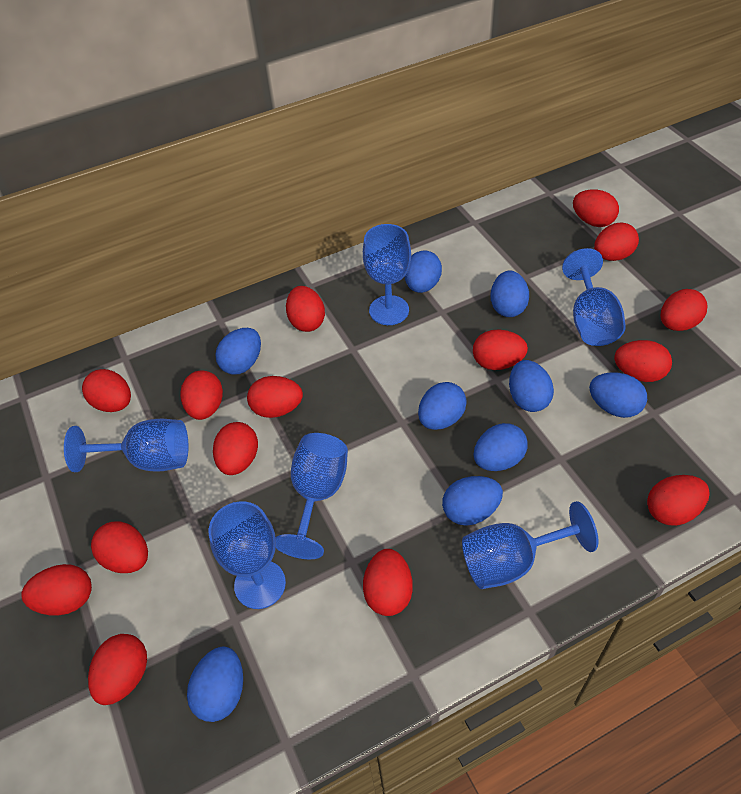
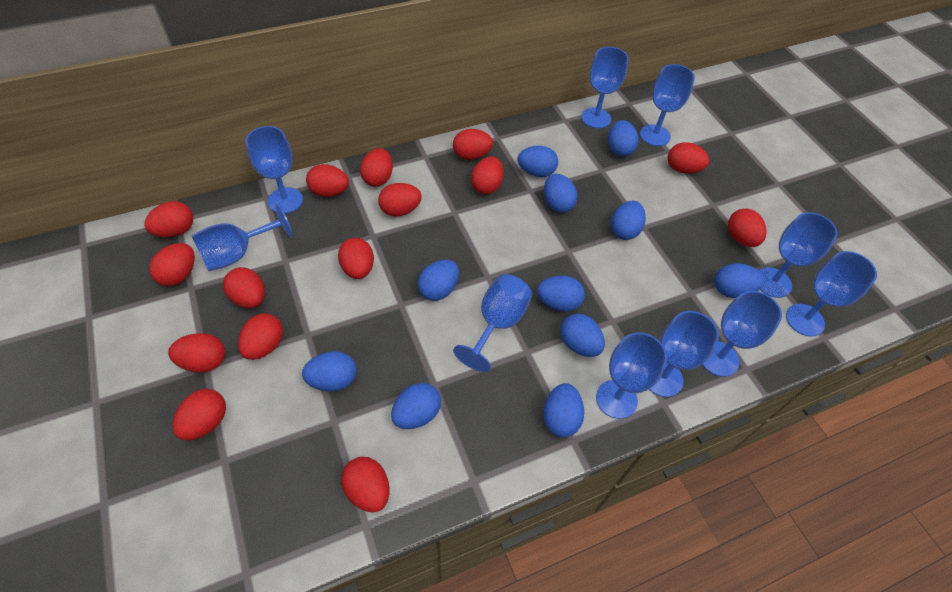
blue egg: [187,646,243,722] [215,328,261,375] [405,250,442,293] [418,382,467,430] [442,476,503,526] [473,423,527,471] [491,271,529,317] [509,360,554,412] [589,372,647,418] = 9 -> [302,351,357,391] [391,383,441,429] [418,260,459,301] [518,146,558,177] [537,276,585,312] [543,383,584,437] [544,174,578,213] [560,314,605,357] [608,120,638,156] [611,201,646,240] [714,263,764,298] = 11
blue goblet: [64,419,188,472] [209,501,286,609] [276,433,348,559] [363,224,411,325] [462,501,598,589] [562,248,626,346] = 6 -> [192,204,293,271] [245,126,303,213] [453,274,532,372] [581,47,629,128] [596,333,667,419] [640,64,695,146] [649,311,719,397] [702,291,782,377] [759,212,837,298] [786,251,877,337] = 10

